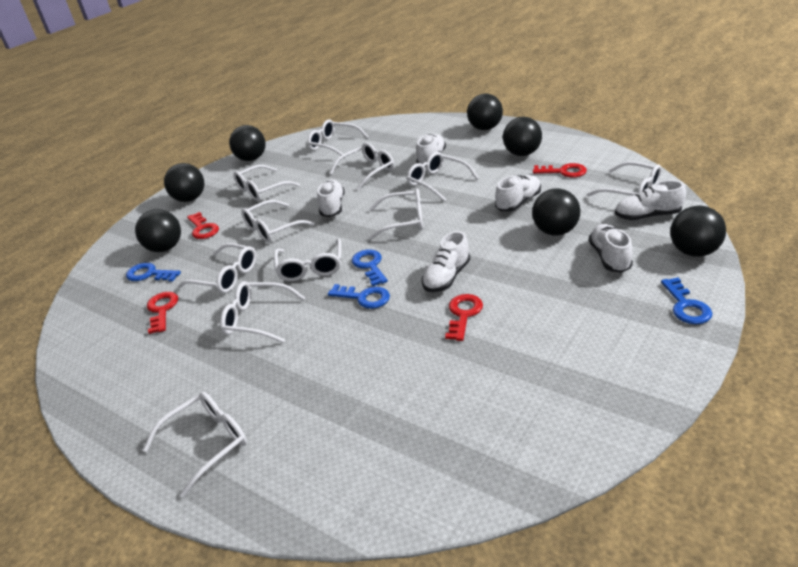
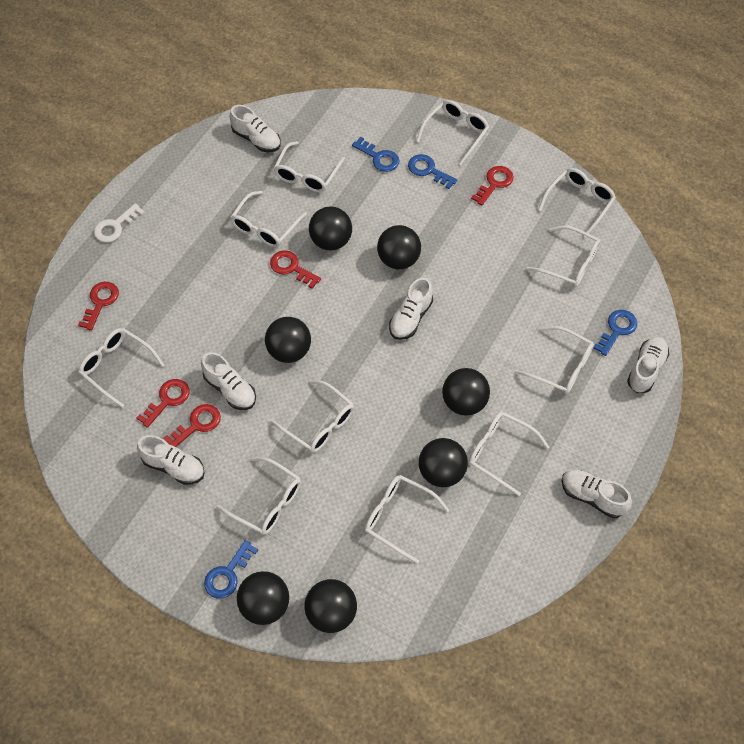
red key: [147,292,178,334] [187,212,219,239] [445,294,483,341] [533,163,587,178] = 4 -> [78,282,119,331] [137,379,189,428] [164,404,221,447] [270,250,321,289] [471,166,514,205] = 5
white key: none = 0 -> [94,203,144,243] = 1

